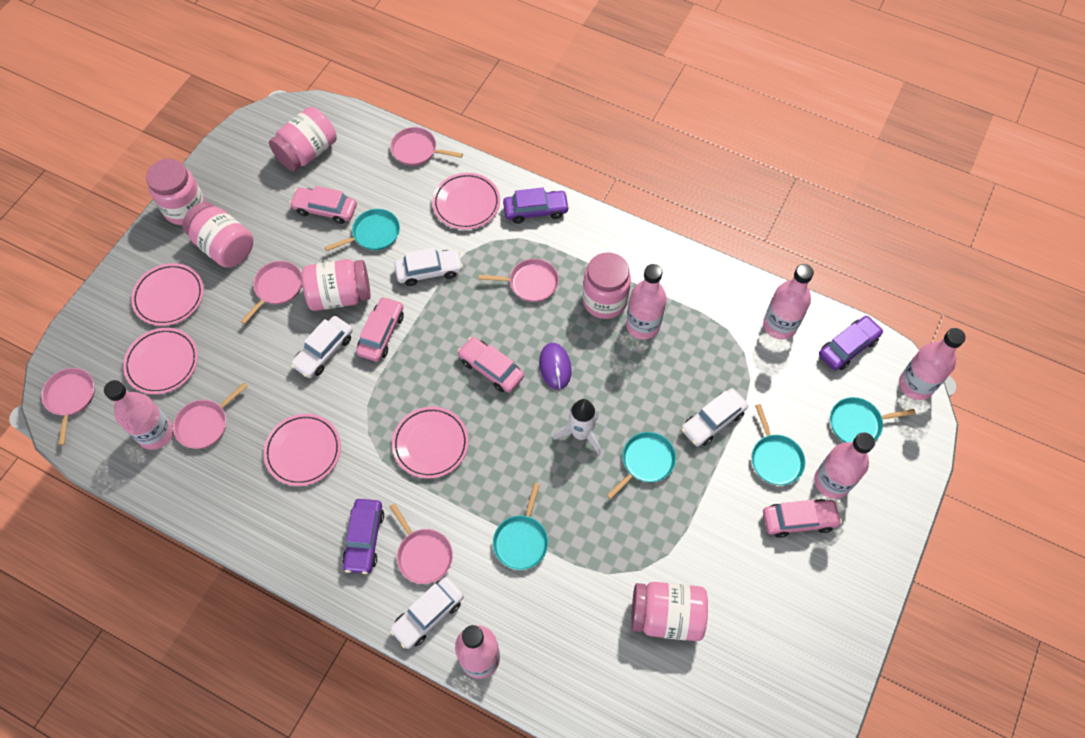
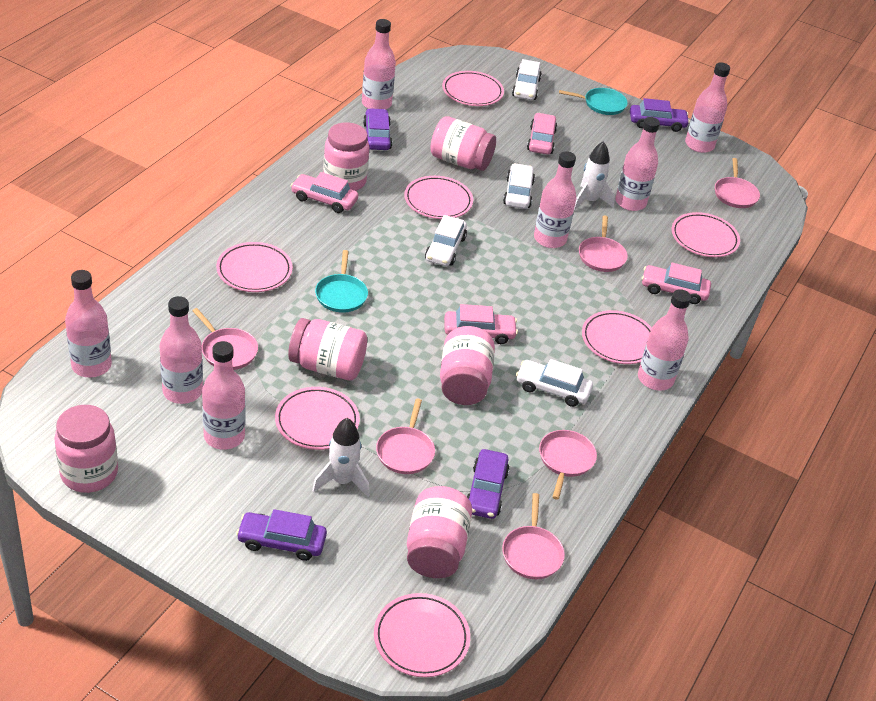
pink bottle: [104,380,173,450] [455,625,500,679] [626,264,666,340] [763,264,814,340] [814,432,875,499] [899,328,966,400] = 6 -> [65,270,112,377] [160,296,203,404] [202,341,245,450] [362,19,396,109] [534,151,576,248] [615,117,660,211] [638,289,691,391] [685,63,730,153] = 8
pink plate: [123,328,198,394] [131,263,204,326] [263,414,341,486] [392,406,469,479] [432,173,500,230] = 5 -> [216,242,292,292] [275,387,360,450] [374,593,470,677] [404,176,473,219] [442,71,504,106] [582,310,652,364] [672,212,740,257] = 7
purple car: [342,499,384,574] [503,187,570,224] [819,316,883,370] = 3 -> [236,509,327,561] [363,108,392,150] [467,449,510,519] [630,98,690,132] = 4
purple mouse: [539,343,572,390] = 1 -> none = 0
turquoise pan: [325,209,400,251] [493,483,548,570] [607,432,676,499] [752,404,805,485] [830,397,916,443] = 5 -> [315,250,368,313] [559,88,628,115] = 2
white rocket: [553,399,601,454] = 1 -> [312,418,370,497] [574,141,615,211] = 2

